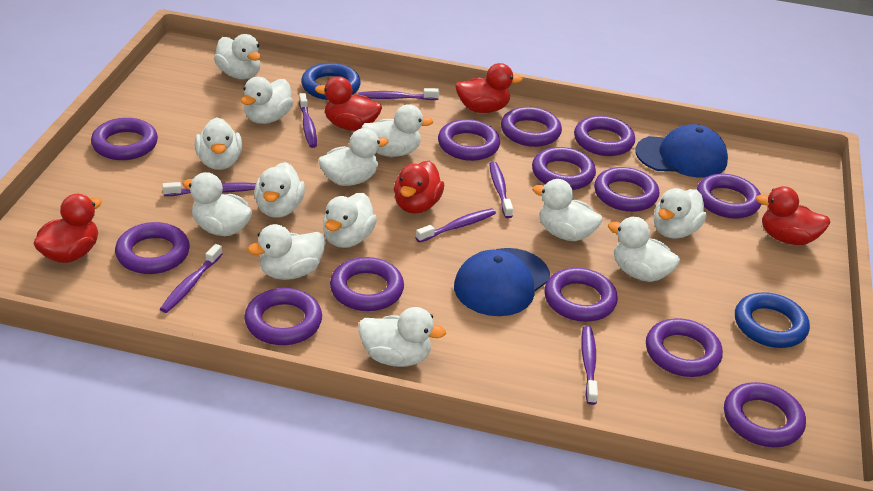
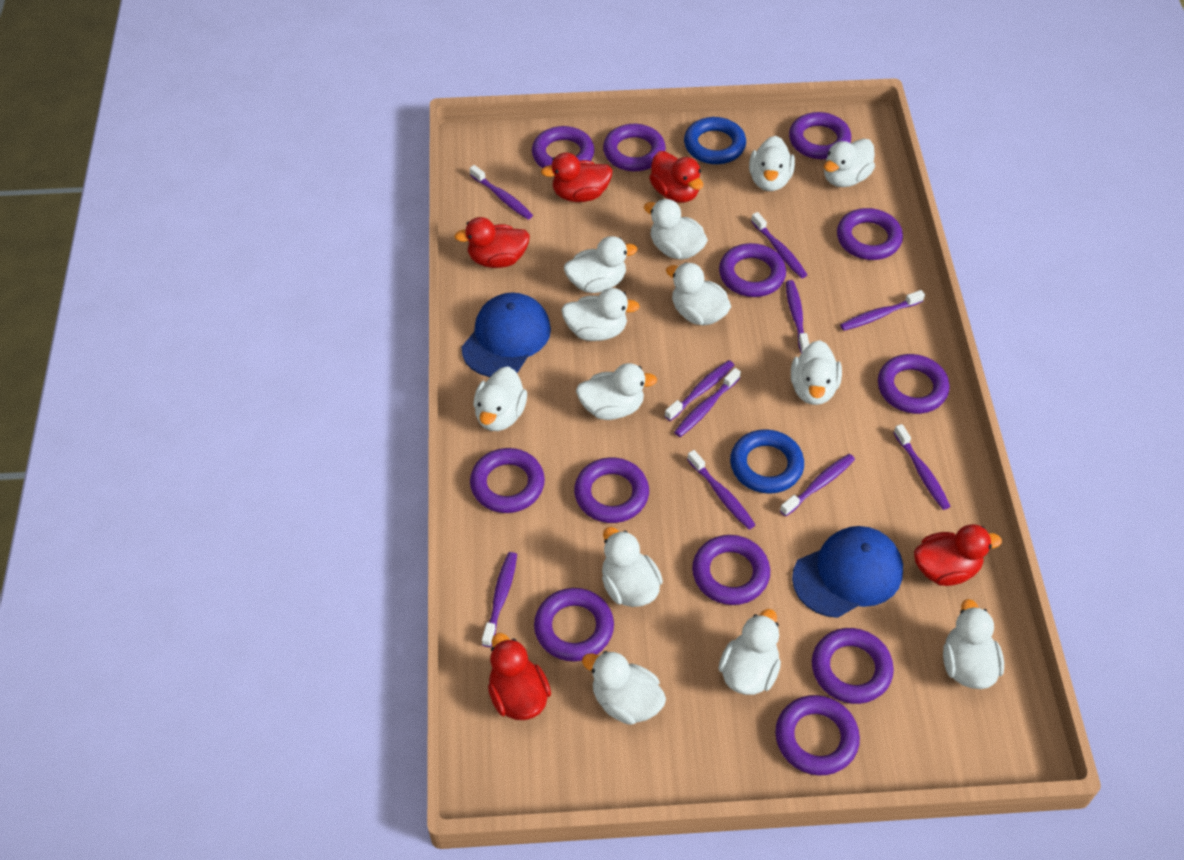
purple ring: [91,118,158,160] [115,222,190,274] [244,288,322,345] [330,257,404,311] [438,119,500,161] [501,107,562,147] [532,147,596,190] [544,268,618,322] [574,116,635,156] [594,167,659,212] [646,318,723,377] [696,174,761,219] [724,382,806,447] = 13 -> [470,448,545,513] [532,126,594,168] [534,588,614,661] [574,457,649,523] [603,124,666,171] [692,535,770,605] [719,243,786,297] [775,695,860,776] [789,112,851,159] [812,628,894,704] [837,208,903,260] [878,354,950,414] = 12
purple toothbrush: [160,244,222,313] [162,182,256,196] [299,93,317,148] [358,88,439,100] [416,208,496,243] [489,162,513,218] [581,326,598,405] = 7 -> [469,165,533,219] [482,552,517,647] [665,360,734,421] [674,368,741,437] [687,450,755,529] [751,212,807,278] [780,454,855,516] [786,280,810,354] [840,290,925,331] [893,424,951,510] = 10

